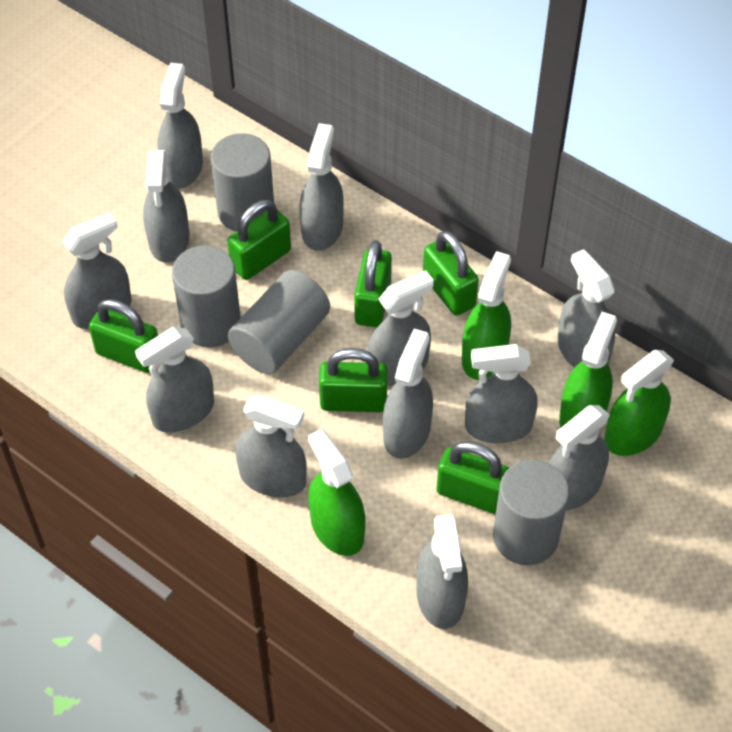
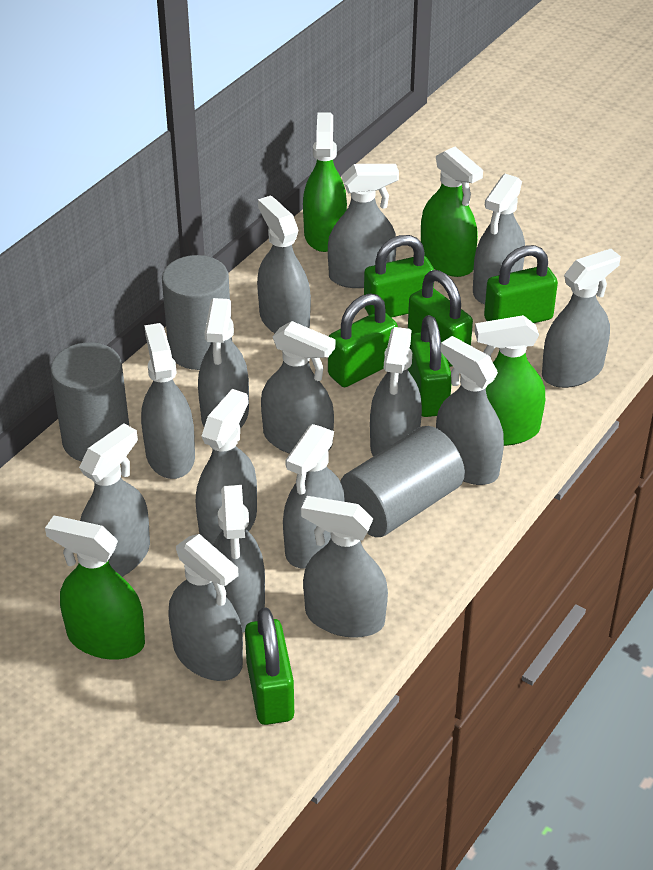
grey cylinder: [172,245,241,347] [211,133,274,232] [228,270,330,374] [493,460,569,565] = 4 -> [50,342,129,462] [162,255,232,370] [340,426,465,537] = 3
grey spray bottle: [62,212,132,329] [135,327,214,433] [143,150,189,263] [158,63,203,189] [235,394,307,497] [299,123,344,251] [367,270,434,386] [383,329,433,459] [416,514,468,629] [465,344,538,443] [549,405,610,510] [558,249,615,368] = 12 -> [79,423,150,577] [141,323,195,479] [168,534,243,681] [195,389,257,545] [198,298,249,429] [213,485,265,633] [257,195,311,333] [261,321,335,454] [283,424,345,568] [301,496,388,638] [328,164,399,288] [370,327,422,457] [436,336,504,485] [473,174,525,305] [542,249,621,388] = 15

